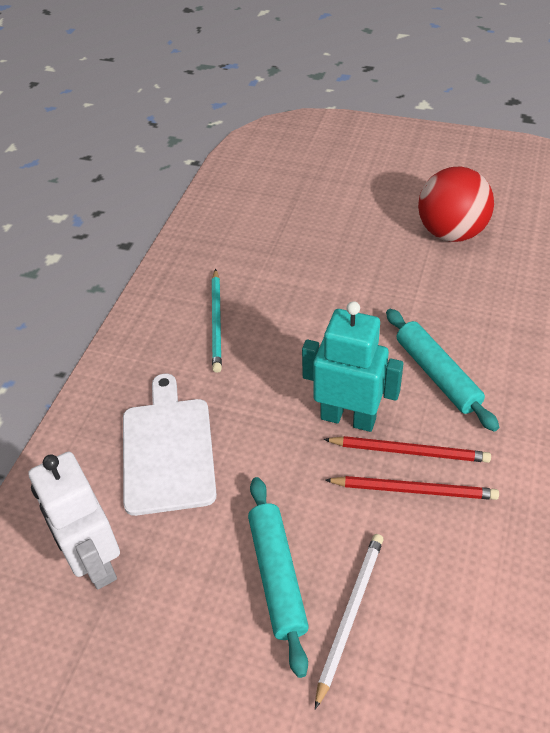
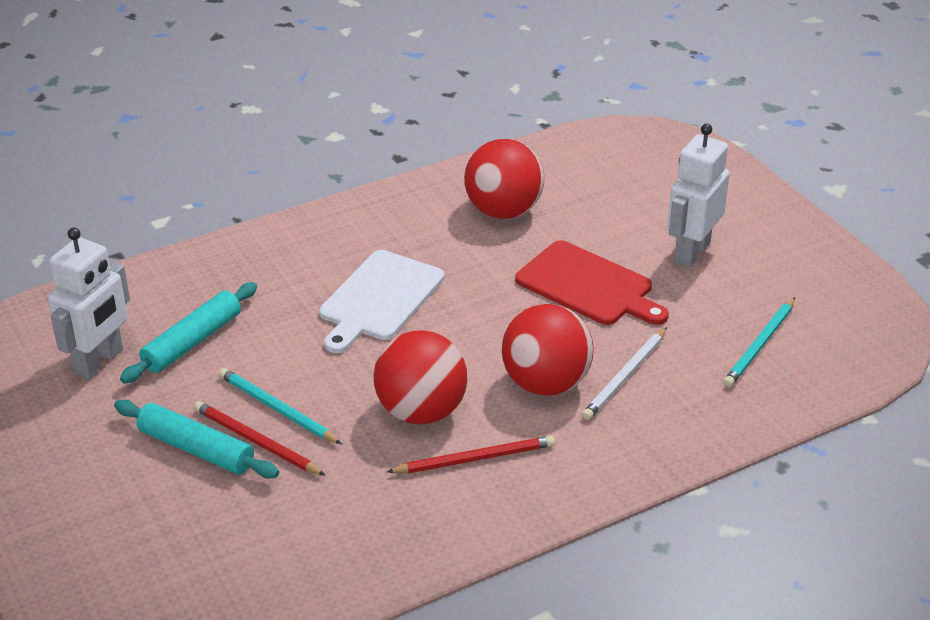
red ball: [418,166,494,242] = 1 -> [374,330,467,424] [464,139,544,219] [502,304,594,396] = 3
red cutting board: none = 0 -> [515,240,669,325] = 1
turquoise pencil: [212,269,222,373] = 1 -> [219,368,342,444] [723,297,795,387] = 2
turquoise robot: [302,301,404,432] = 1 -> none = 0
white robot: [28,452,120,589] = 1 -> [48,227,130,379] [667,123,730,268] = 2

